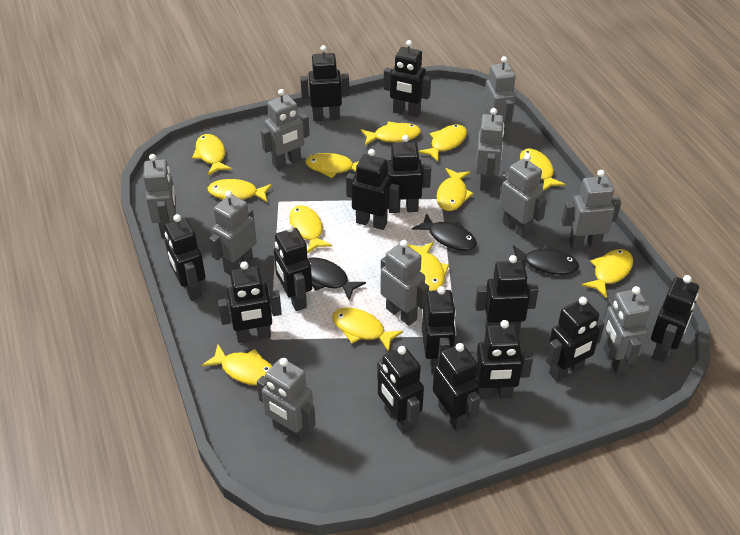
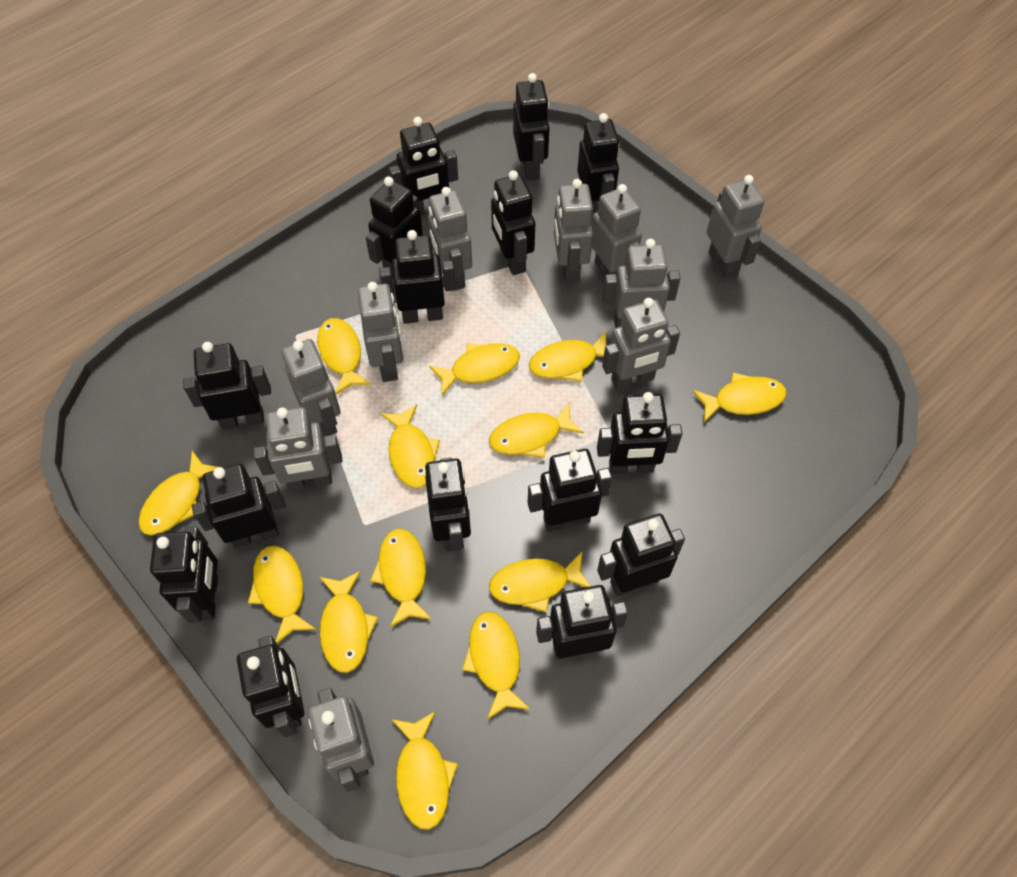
black fish: [307,257,366,300] [412,213,477,251] [513,245,579,275] = 3 -> none = 0
black robot: [164,214,206,301] [218,262,282,343] [274,224,312,311] [300,45,349,121] [346,149,399,230] [377,346,424,434] [384,40,431,118] [386,135,431,213] [422,286,456,374] [433,343,480,431] [471,320,533,399] [475,255,539,333] [546,297,605,381] [651,275,699,363] = 14 -> [150,526,218,623] [183,342,271,430] [192,464,286,549] [237,636,304,737] [366,177,423,279] [379,230,456,324] [389,117,458,216] [425,458,471,552] [491,170,535,275] [513,73,550,180] [528,449,612,532] [536,585,628,659] [577,113,619,216] [597,392,682,475] [597,514,685,596] = 15
yellow fish: [192,134,232,175] [202,344,272,386] [208,179,272,203] [289,205,332,253] [305,153,359,178] [332,308,403,352] [361,121,421,145] [408,242,449,291] [418,124,467,162] [437,168,474,211] [520,148,566,191] [581,249,633,298] = 12 -> [138,451,223,536] [248,546,316,643] [317,318,371,395] [319,571,378,673] [370,529,432,627] [380,404,440,488] [391,711,458,830] [429,343,520,395] [462,612,530,719] [489,402,584,458] [489,551,591,612] [529,331,606,382] [693,373,787,422] = 13

